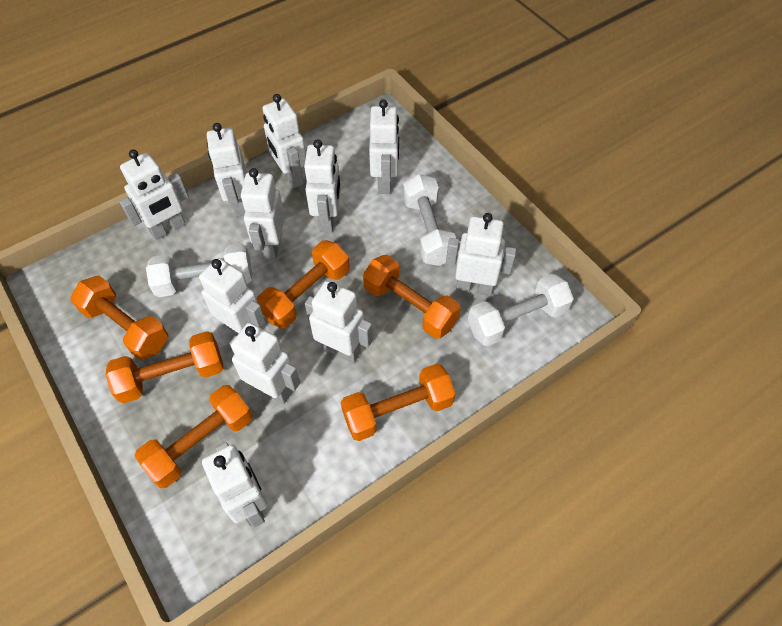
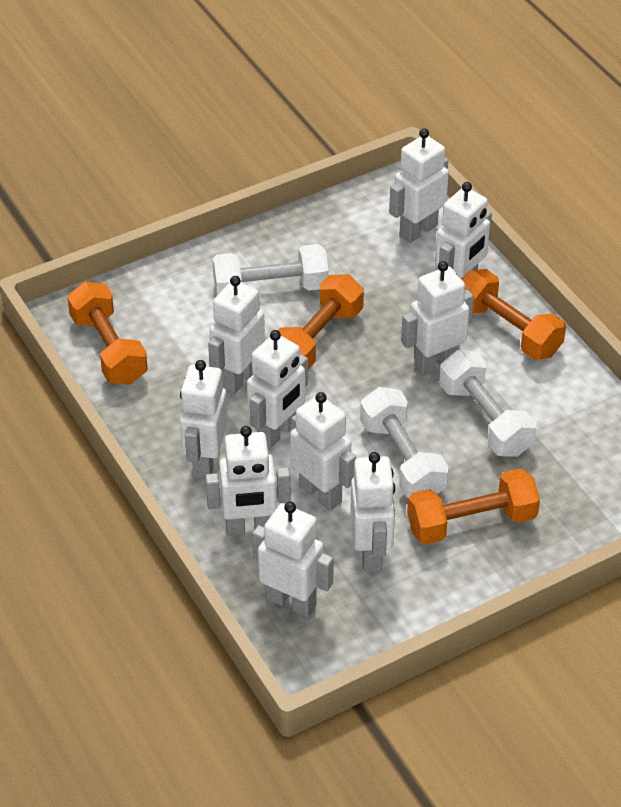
orange dumbbell: [70,276,168,360] [105,331,223,403] [135,385,253,488] [257,240,350,329] [341,364,456,441] [363,255,461,339] = 6 -> [67,281,148,385] [278,274,364,370] [407,469,540,544] [462,269,566,360] = 4
white robot: [119,150,188,240] [199,258,265,333] [202,442,267,528] [207,123,247,217] [230,323,300,404] [241,168,285,260] [262,94,306,188] [304,139,341,232] [305,281,373,363] [369,100,399,194] [446,213,516,296] = 11 -> [180,360,228,479] [205,426,291,536] [208,276,265,394] [247,330,308,449] [252,502,334,617] [290,392,356,511] [350,452,395,572] [389,128,449,243] [401,261,474,376] [435,182,492,279] = 10

